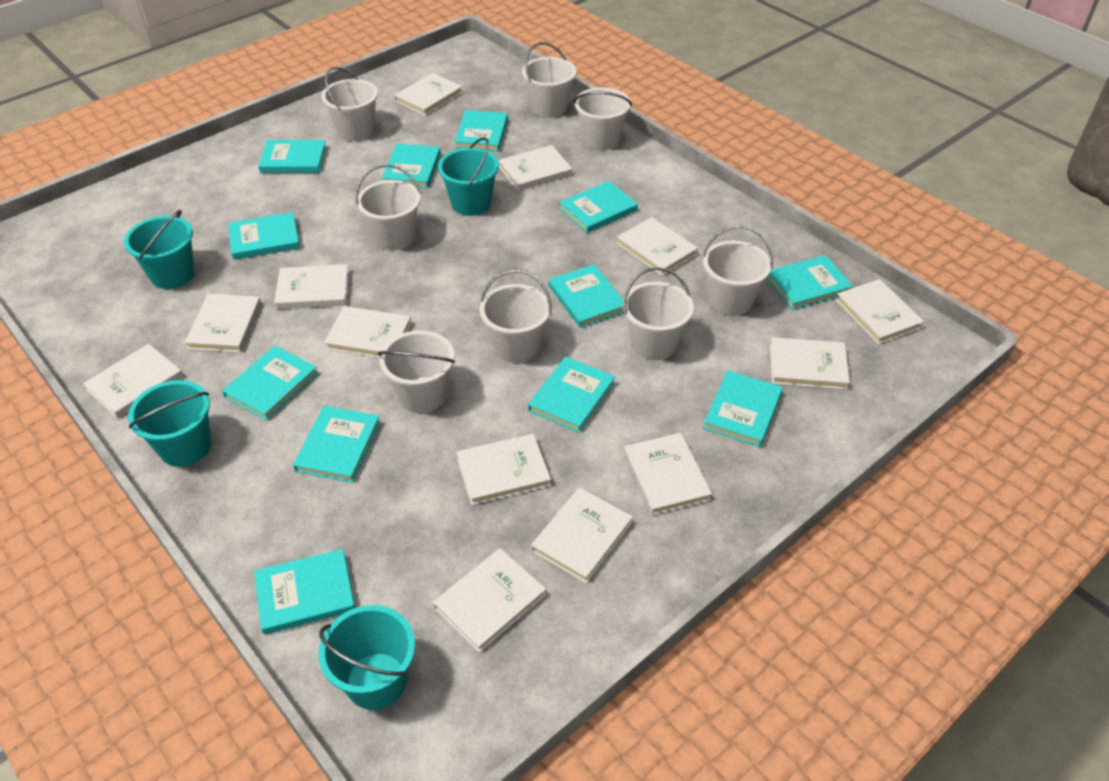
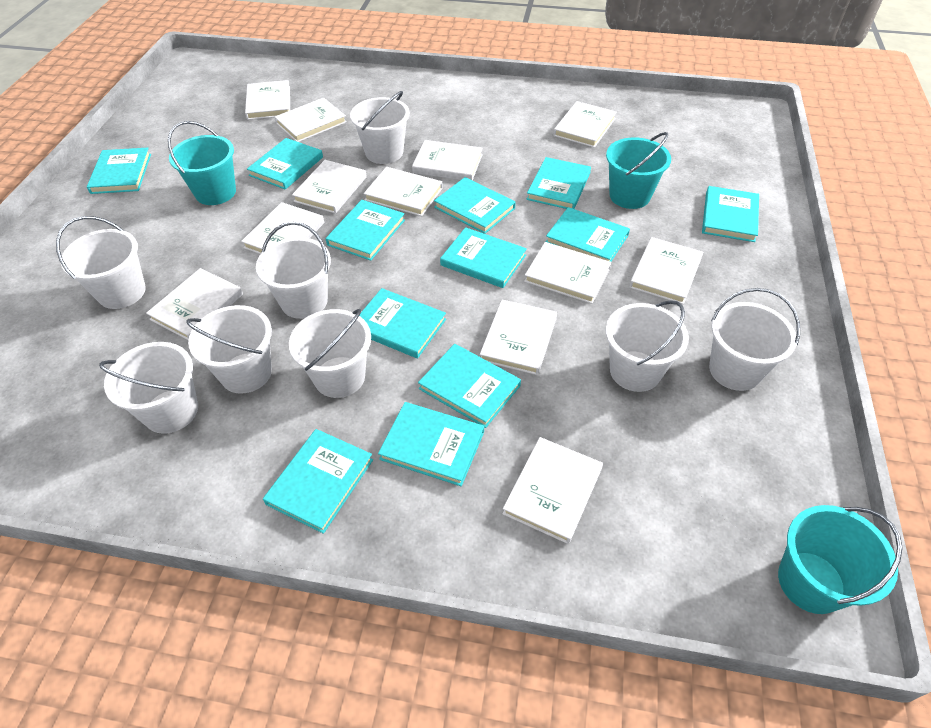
turquoise bucket: [124,210,195,289] [128,380,211,467] [318,605,415,710] [438,137,499,216] = 4 -> [168,121,236,205] [606,132,671,209] [778,505,903,614] = 3
white book: [83,344,183,419] [185,294,261,353] [274,264,349,309] [324,306,411,358] [394,73,463,116] [433,548,546,653] [456,434,551,505] [498,145,572,191] [531,487,633,583] [616,217,698,276] [624,433,712,515] [770,337,850,390] [835,279,924,344] = 13 -> [146,268,243,340] [241,202,324,254] [245,80,290,120] [275,98,347,142] [292,160,367,214] [364,167,443,216] [412,140,483,181] [480,300,557,375] [502,437,603,544] [524,242,611,304] [553,101,617,148] [629,237,704,305] = 12

